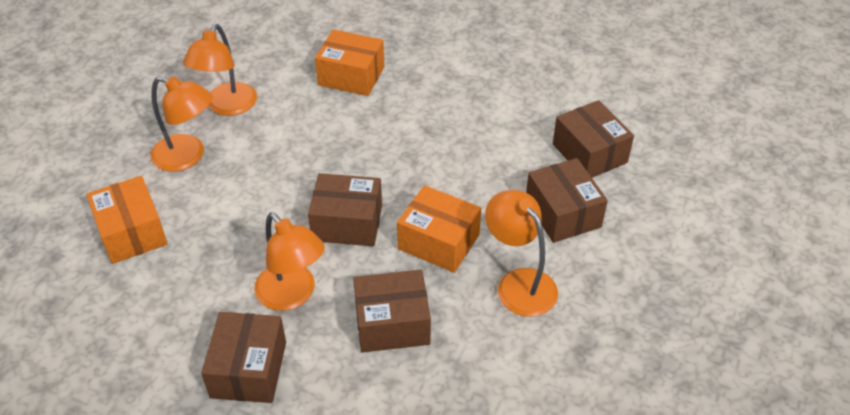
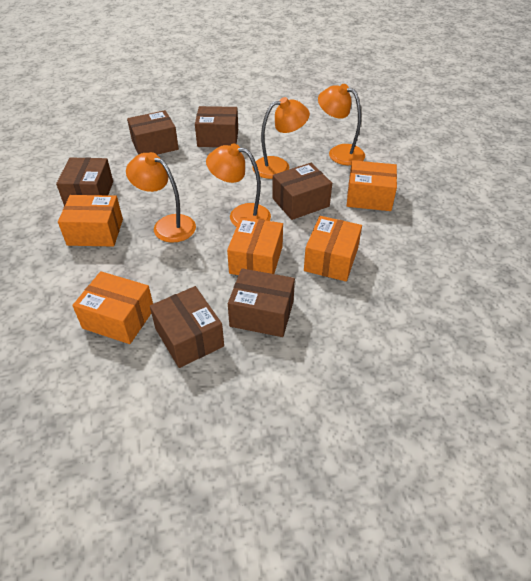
brown box: [201,312,286,403] [308,173,382,246] [353,270,431,353] [526,158,608,243] [553,100,634,178] = 5 -> [56,157,113,206] [127,110,179,155] [150,286,224,368] [195,106,238,147] [228,268,295,337] [272,163,332,220] = 6
orange box: [86,176,168,264] [315,29,384,96] [397,185,481,273] = 3 -> [58,195,123,247] [72,271,153,344] [227,217,283,275] [304,216,362,282] [347,160,397,211] = 5

